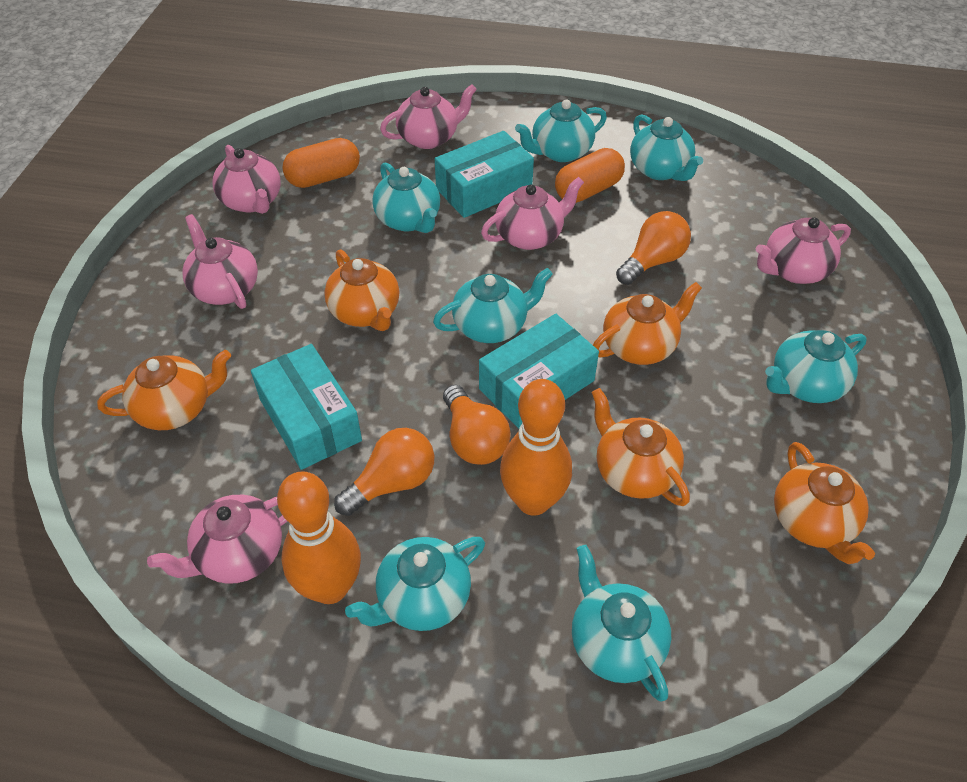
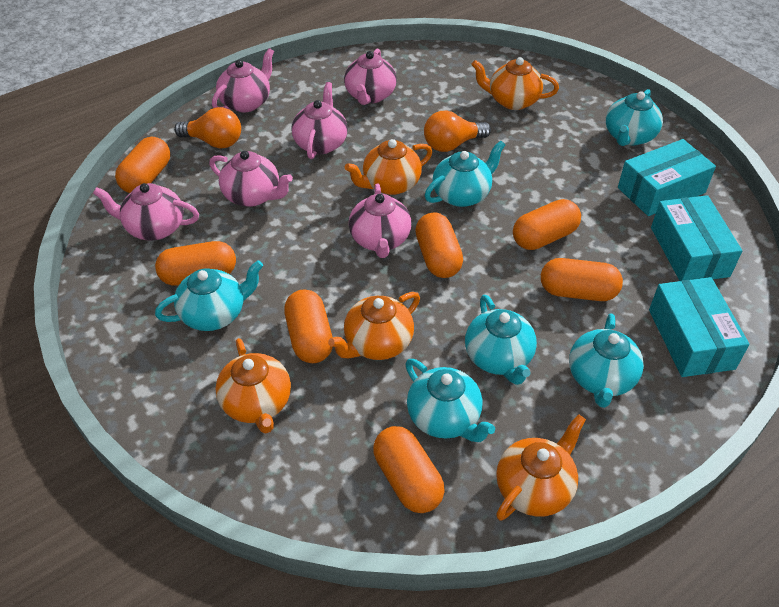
orange bowling pin: [277,471,361,604] [500,379,572,516] = 2 -> none = 0
orange capsule: [282,138,360,188] [555,148,625,203] = 2 -> [115,137,170,193] [155,241,236,286] [284,290,333,363] [373,426,445,513] [415,213,463,278] [513,199,581,250] [541,258,623,301] = 7
orange light bulb: [334,428,434,516] [443,385,511,465] [616,211,691,285] = 3 -> [174,107,241,149] [424,111,491,152] = 2
turquoise teapot: [345,537,485,631] [372,162,440,233] [433,268,553,343] [515,100,607,162] [572,545,671,701] [630,114,703,181] [765,330,867,403] = 7 -> [155,260,263,331] [405,359,495,442] [425,140,505,207] [465,295,537,385] [569,313,644,408] [606,89,663,146] = 6

